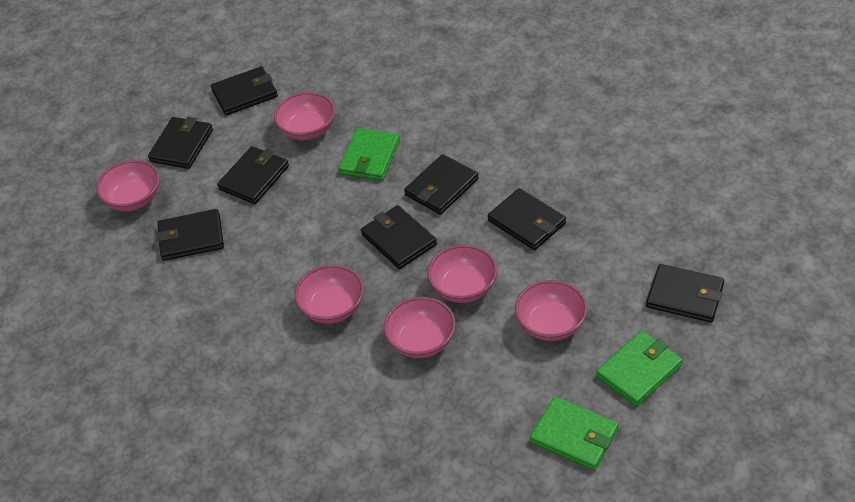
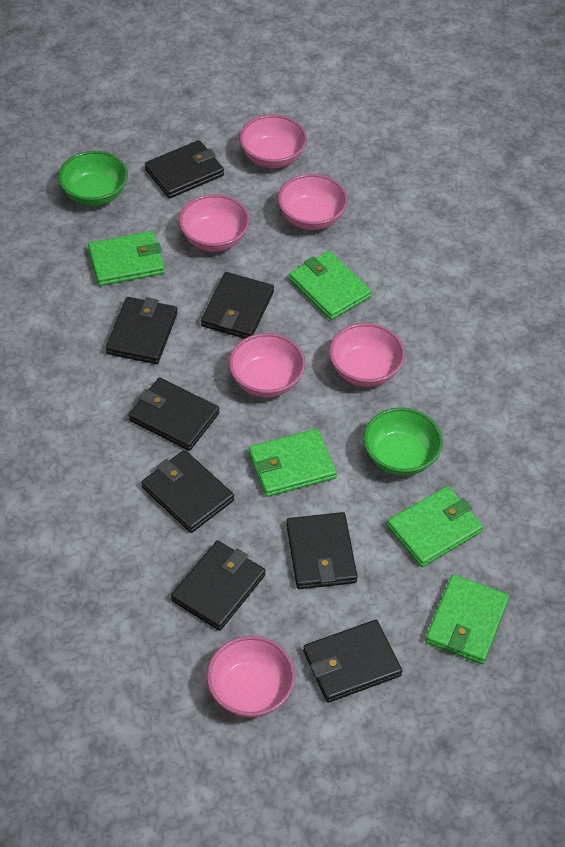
green bowl: none = 0 -> [58,151,128,206] [363,407,443,476] = 2
green wallet: [339,128,400,181] [530,396,619,471] [596,331,683,406] = 3 -> [88,231,165,286] [249,429,337,497] [289,251,372,320] [387,486,483,567] [425,574,510,664] = 5

